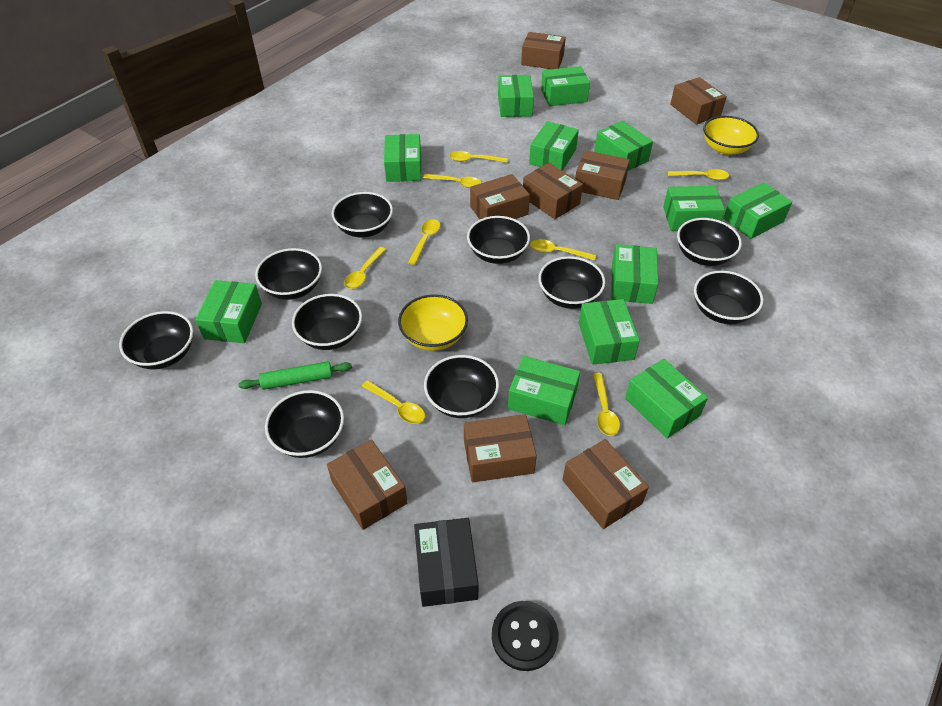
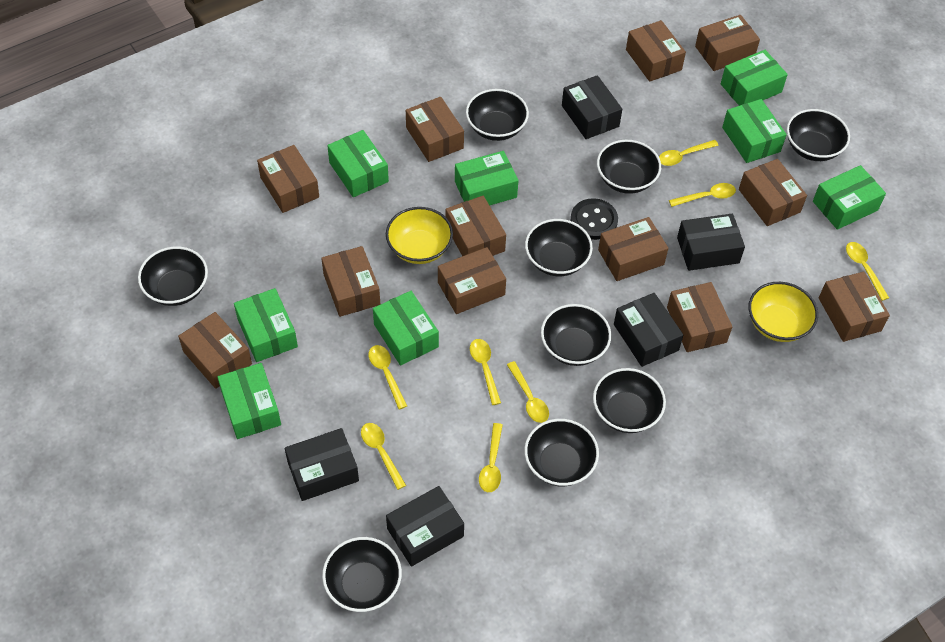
black bowl: [119,311,193,370] [255,248,322,300] [265,390,344,458] [292,294,362,350] [332,192,393,237] [424,355,499,418] [467,216,530,264] [539,256,605,309] [677,218,742,266] [694,271,763,324] = 10 -> [138,247,208,306] [322,537,402,612] [466,89,529,141] [524,419,599,487] [525,219,593,276] [541,304,611,366] [593,368,666,433] [597,140,661,194] [787,109,850,161] = 9
black box: [414,518,479,607] = 1 -> [285,428,359,501] [386,486,464,567] [562,75,622,139] [614,293,683,367] [677,214,745,271] = 5
brown box: [327,440,407,530] [464,414,537,482] [470,174,530,219] [521,32,566,69] [523,163,583,219] [562,439,649,529] [575,150,630,200] [670,77,727,125] = 8 -> [178,312,252,389] [257,145,319,213] [321,246,380,317] [406,97,464,162] [438,247,506,314] [446,196,506,256] [598,217,668,281] [626,20,686,82] [667,282,732,352] [695,15,760,71] [739,159,807,226] [819,272,890,342] = 12
green box: [195,280,262,343] [384,134,421,182] [498,75,534,117] [508,356,580,425] [529,121,579,171] [541,66,590,106] [579,299,640,365] [594,121,653,171] [611,244,658,304] [625,359,708,439] [663,186,725,231] [723,182,792,239] = 12 -> [217,363,281,439] [234,288,298,362] [327,130,389,197] [373,291,439,365] [455,151,518,206] [721,50,788,106] [722,99,787,163] [813,165,886,230] = 8
green rolling pin: [239,361,352,390] = 1 -> none = 0

